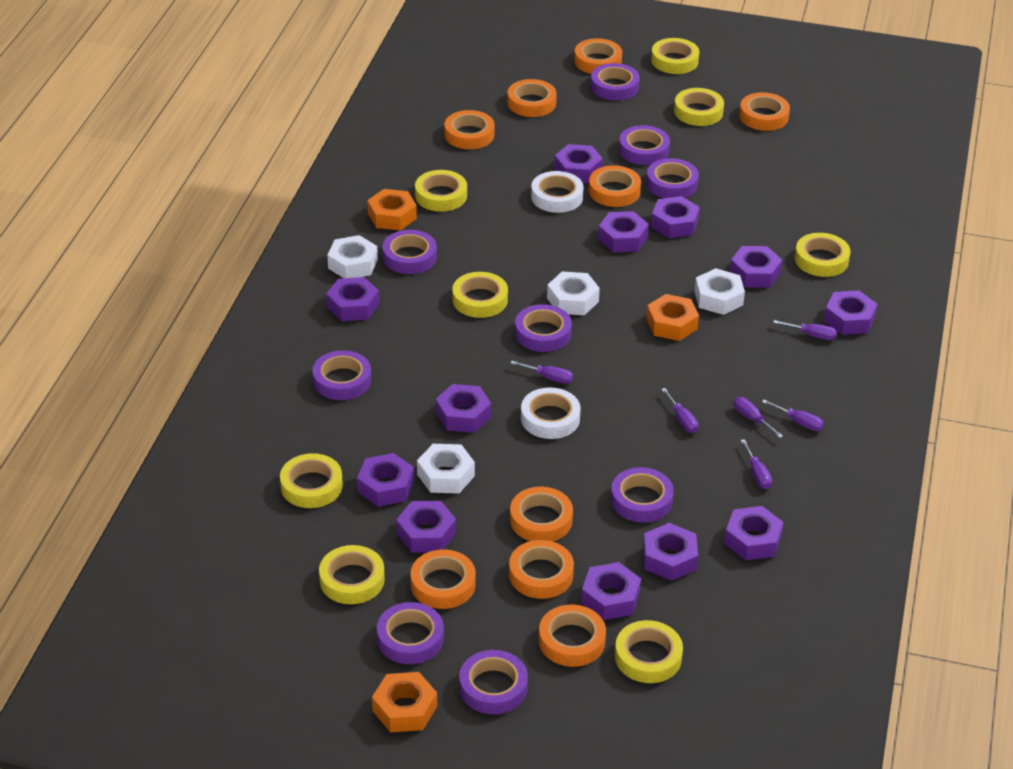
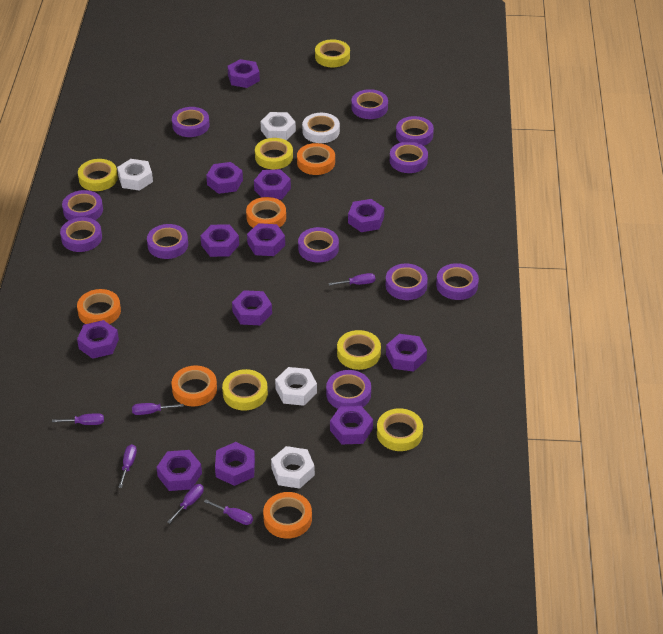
orange nut: [368,189,417,231] [372,672,437,732] [646,294,699,341] = 3 -> none = 0
orange tape: [411,549,476,609] [444,110,495,149] [507,79,557,117] [509,540,574,599] [510,487,573,541] [539,605,606,667] [574,38,622,74] [589,165,641,207] [739,92,790,131] = 9 -> [77,289,121,324] [172,365,217,407] [246,197,286,228] [263,492,312,539] [297,143,335,175] = 5
purple tape: [312,350,371,400] [377,602,444,664] [382,230,437,274] [459,650,528,714] [515,304,572,352] [591,63,640,100] [611,467,674,523] [619,125,670,165] [646,158,699,198] = 9 -> [60,217,102,252] [62,190,103,221] [147,224,188,259] [172,107,210,137] [298,227,339,263] [326,370,371,409] [351,89,388,119] [386,264,428,300] [390,141,428,173] [396,116,434,146] [436,263,479,300] = 11
white tape: [521,387,581,439] [531,171,584,213] = 2 -> [302,113,340,143] = 1
yellow tape: [280,453,343,508] [319,545,385,604] [415,170,467,212] [452,272,508,318] [615,620,683,683] [651,38,699,74] [674,88,724,126] [795,233,850,277] = 8 -> [78,159,118,191] [222,369,268,411] [255,138,293,169] [315,39,350,67] [337,330,381,370] [377,408,423,451] = 6

